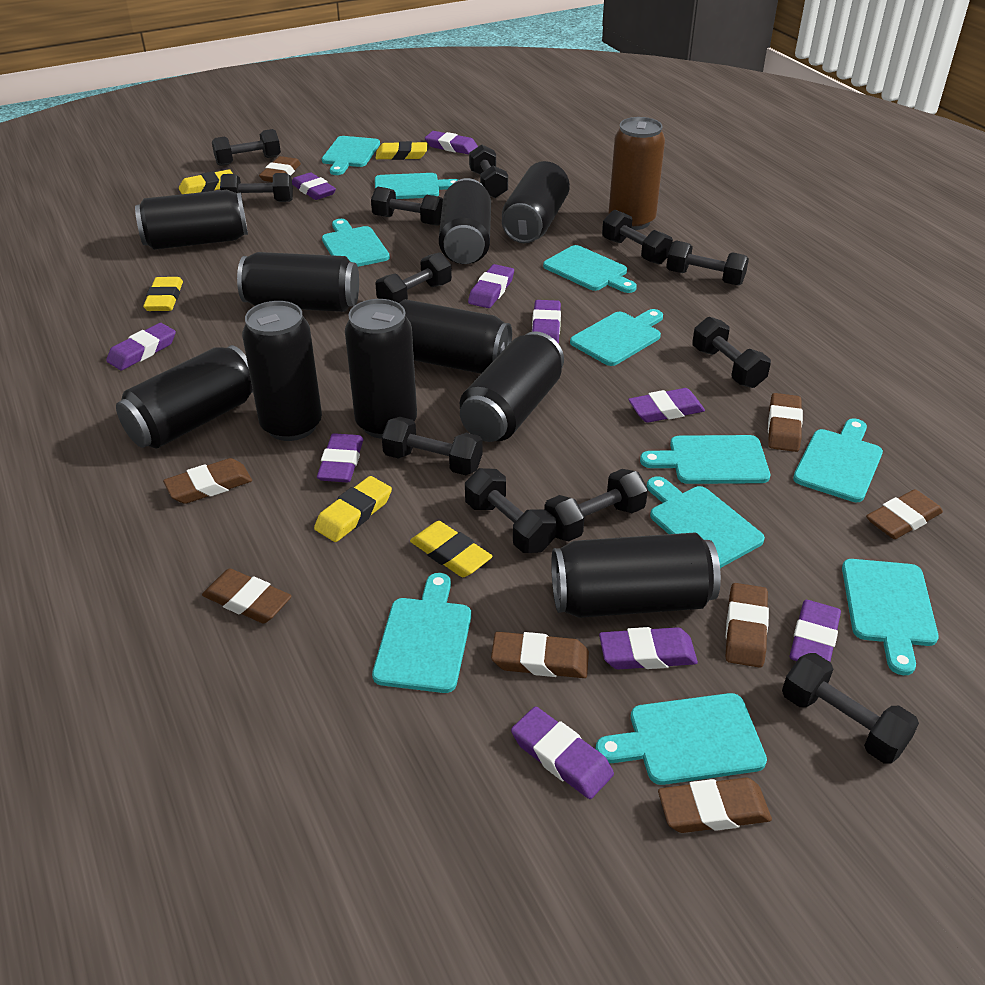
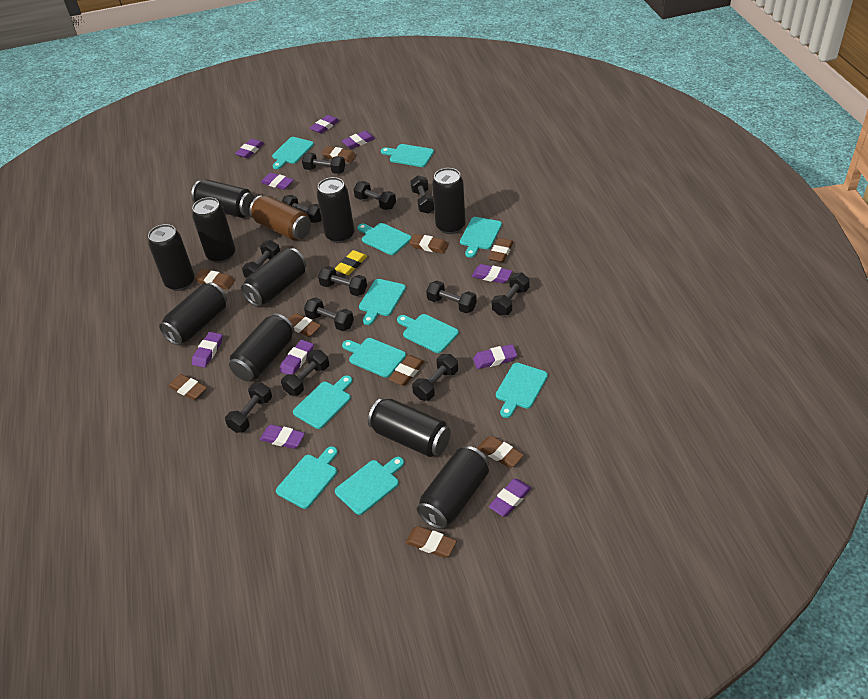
brown eraser: [163,458,252,504] [202,569,292,623] [259,156,301,182] [491,632,589,678] [658,777,772,833] [726,583,769,668] [768,393,803,452] [866,489,943,539] = 8 -> [168,374,207,400] [195,269,235,290] [288,313,321,337] [321,146,356,163] [389,355,425,386] [405,526,457,558] [409,234,448,254] [477,436,524,468] [488,238,514,263] = 9
yellow eraser: [143,277,183,311] [179,169,233,194] [314,476,392,542] [376,141,427,160] [410,521,492,577] = 5 -> [335,250,367,275] = 1

